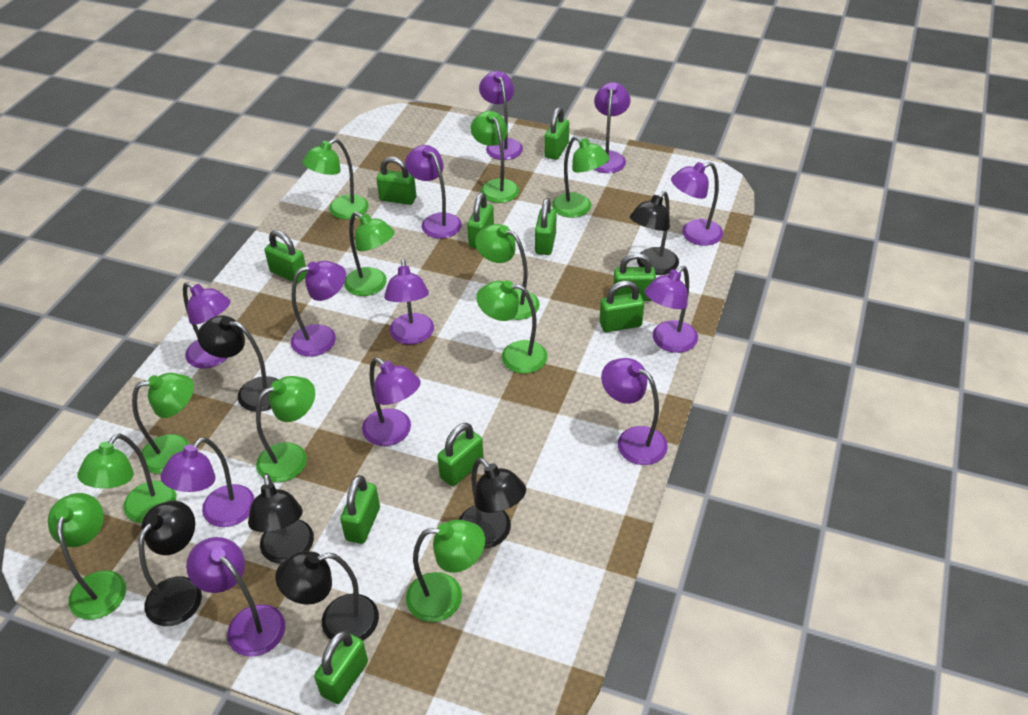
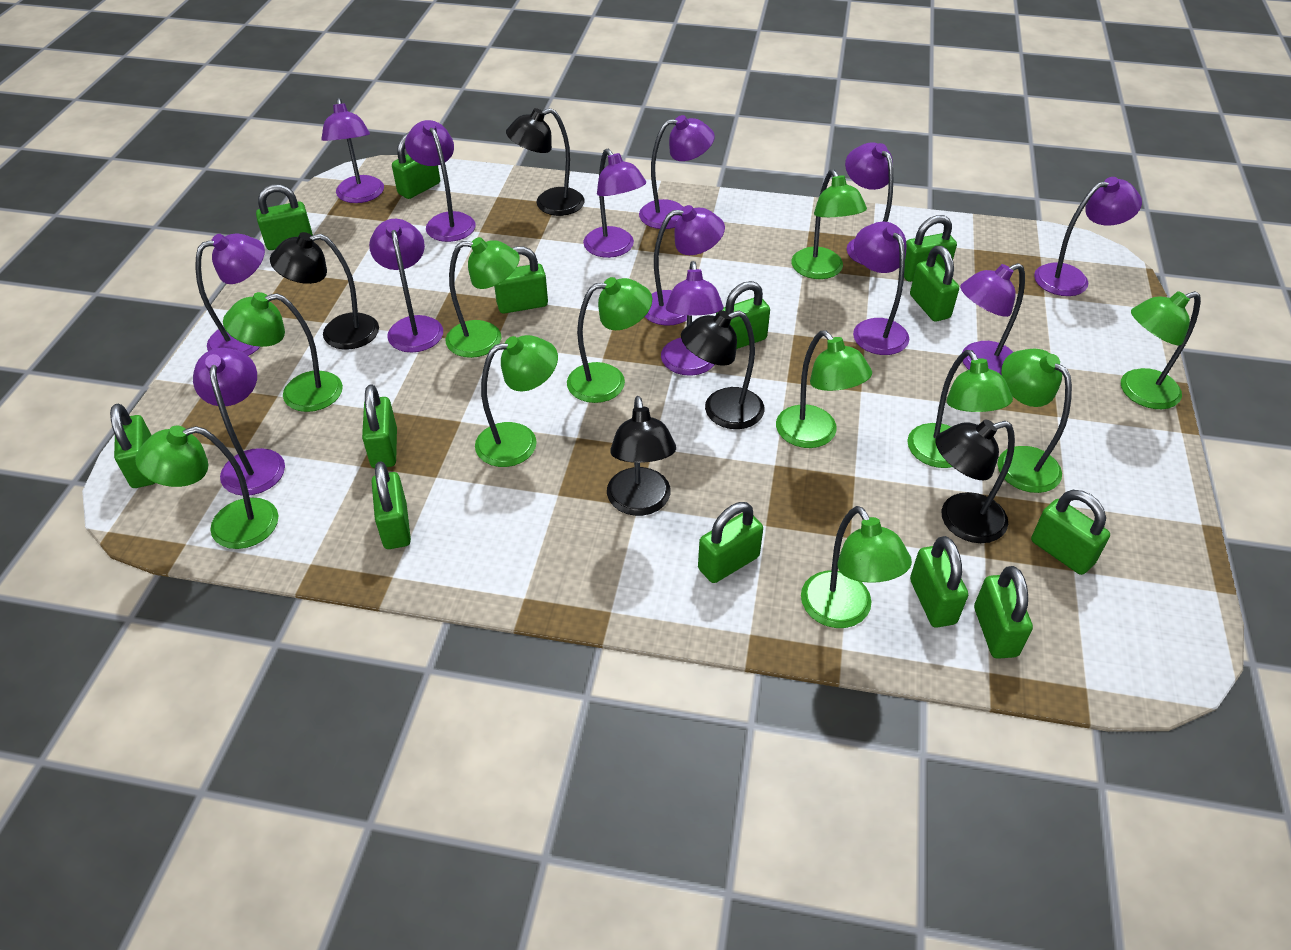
black lamp: [139,501,202,626] [197,316,278,412] [248,473,314,564] [275,551,379,641] [459,457,526,548] [630,191,679,275] = 6 -> [270,232,379,350] [506,108,585,216] [607,396,676,516] [681,310,764,429] [935,420,1015,543] = 5
green padlock: [265,230,307,283] [314,630,368,704] [340,475,380,544] [376,157,416,205] [437,423,484,486] [467,193,494,248] [535,198,556,255] [544,107,569,160] [599,281,644,332] [613,253,656,301] = 10 -> [110,403,155,488] [256,184,313,250] [362,384,397,468] [372,462,411,549] [392,132,440,199] [494,246,548,314] [698,502,763,583] [716,281,770,349] [904,215,957,282] [910,246,959,322] [910,536,968,628] [974,566,1033,659] [1031,490,1110,575] = 13
purple lamp: [160,437,255,527] [183,282,231,369] [186,537,285,657] [291,261,346,357] [362,357,421,446] [384,259,434,344] [405,145,462,238] [479,71,523,160] [593,82,630,173] [601,358,668,465] [645,266,698,353] [671,162,723,246] = 12 -> [193,348,285,496] [195,233,265,356] [321,98,384,203] [369,219,443,353] [405,120,476,242] [583,149,646,258] [639,115,715,229] [645,205,725,326] [661,261,723,376] [845,142,893,265] [853,222,909,355] [960,263,1025,375] [1034,177,1142,296] = 13

